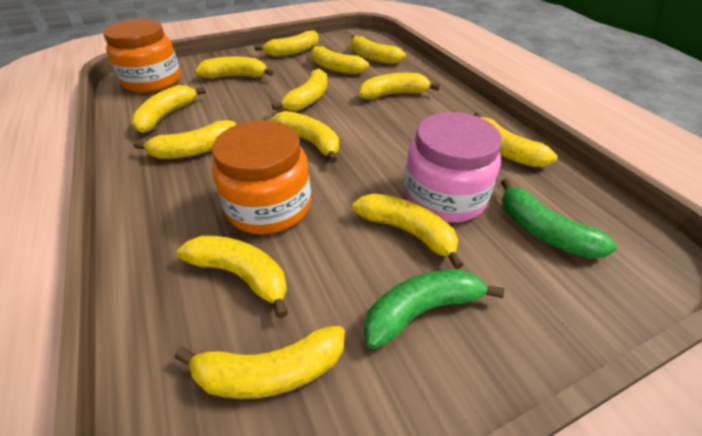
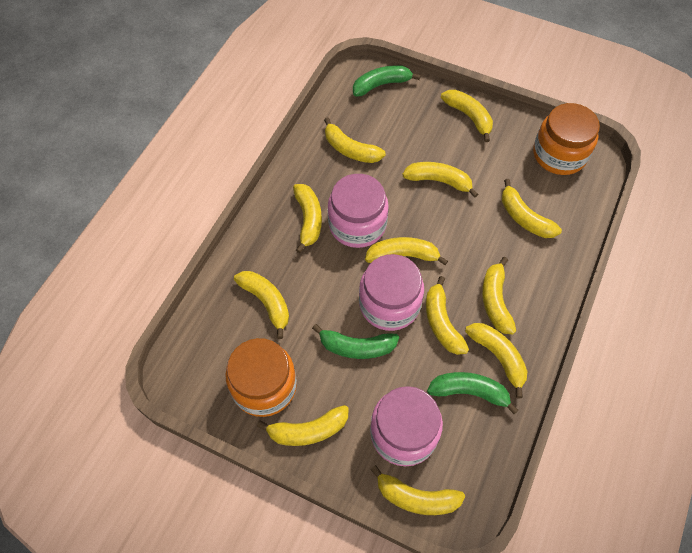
green banana: [364,269,504,349] [501,179,618,259] = 2 -> [312,324,399,359] [353,65,421,97] [427,372,518,414] = 3
pink jar: [404,112,502,223] = 1 -> [328,174,389,248] [359,254,424,331] [370,386,443,466] = 3
yellow banana: [131,85,206,133] [133,120,236,159] [175,326,345,399] [177,235,288,319] [195,56,274,79] [254,30,319,57] [270,111,339,163] [272,69,327,111] [311,45,369,75] [351,35,406,64] [352,193,464,269] [359,73,440,99] [474,112,558,167] = 13 -> [234,271,289,339] [257,405,349,446] [293,184,322,253] [324,117,385,163] [365,237,448,265] [370,465,465,515] [402,162,478,198] [426,276,469,355] [441,90,493,142] [465,323,527,398] [482,257,516,334] [502,179,562,238] = 12

